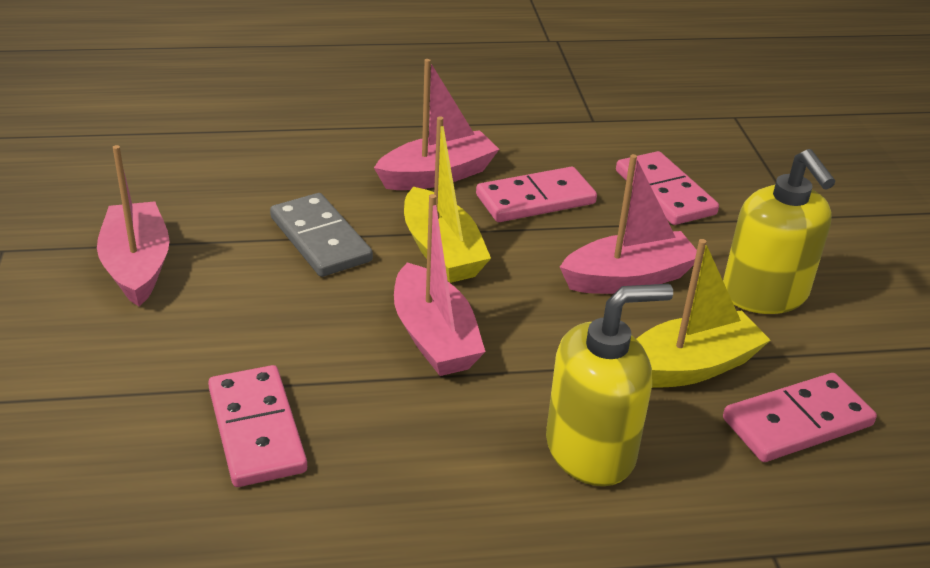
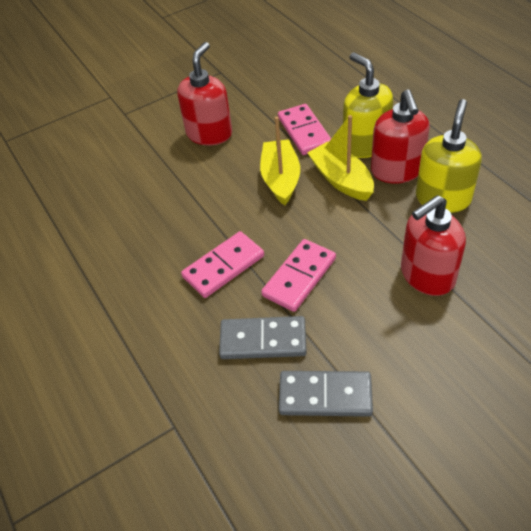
grey domino: [270,193,373,277] = 1 -> [219,316,307,359] [279,371,373,417] = 2
pink boat: [97,145,170,306] [374,59,499,190] [394,194,486,376] [560,154,697,294] = 4 -> none = 0
pink domino: [208,365,307,487] [476,167,597,222] [616,151,719,225] [723,373,877,462] = 4 -> [181,231,264,298] [261,239,336,312] [278,104,331,155] = 3
red soap dispenser: none = 0 -> [178,42,232,145] [371,89,430,184] [401,195,466,296] = 3

